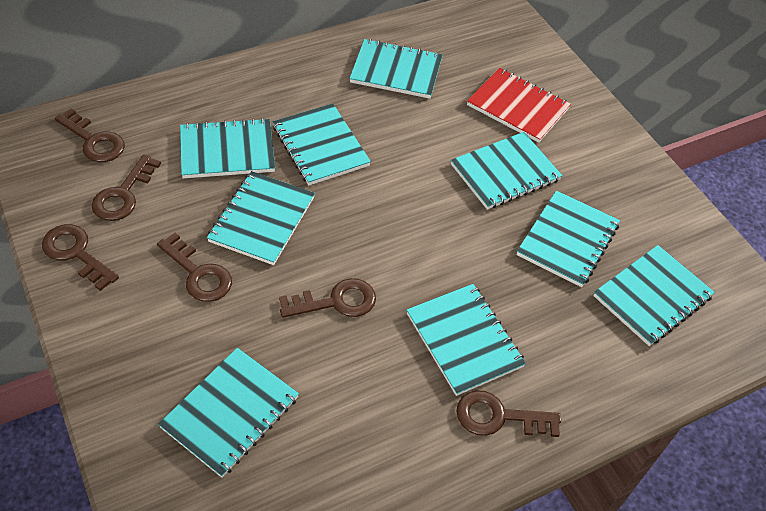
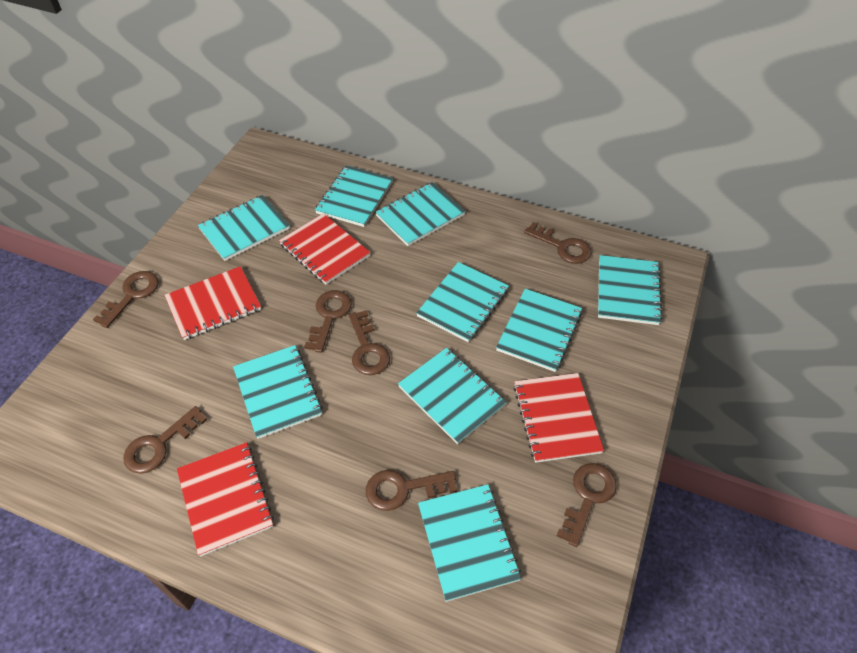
brown key: [42,224,119,291] [55,109,125,162] [92,155,161,221] [157,233,232,302] [279,278,376,318] [456,390,561,437] = 6 -> [93,271,159,328] [123,406,207,474] [304,290,352,353] [349,310,390,375] [366,470,457,511] [524,222,592,264] [557,463,617,547] = 7
red notebook: [467,68,571,143] = 1 -> [164,266,261,340] [177,442,274,556] [279,213,370,285] [513,373,604,463] = 4

